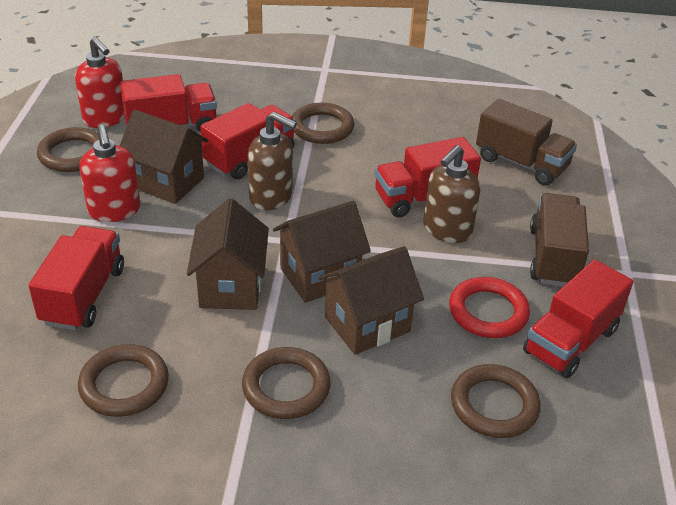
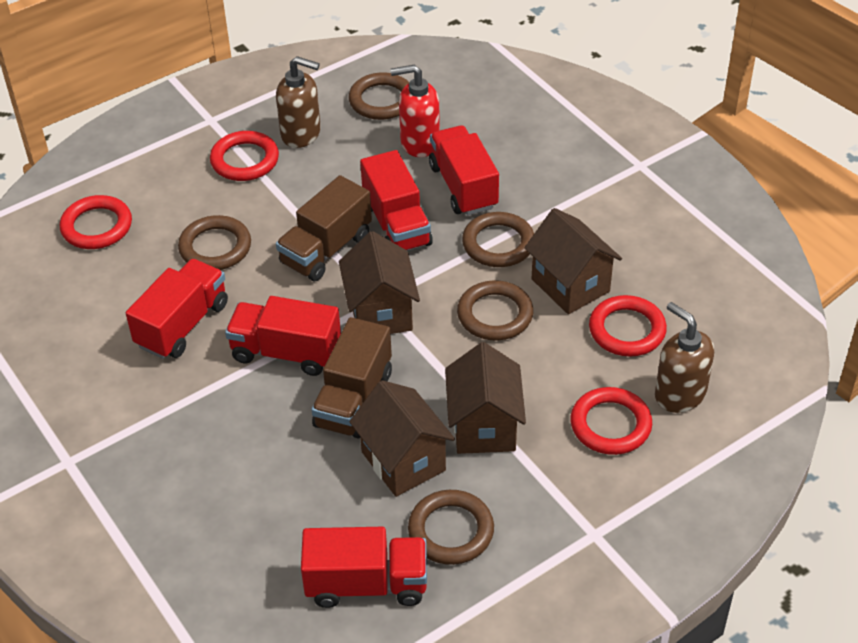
red ring: [449,277,530,338] = 1 -> [60,195,132,249] [210,131,279,181] [571,387,652,455] [589,295,667,357] = 4
red soap dispenser: [75,37,125,128] [80,125,140,222] = 2 -> [390,65,440,157] = 1

